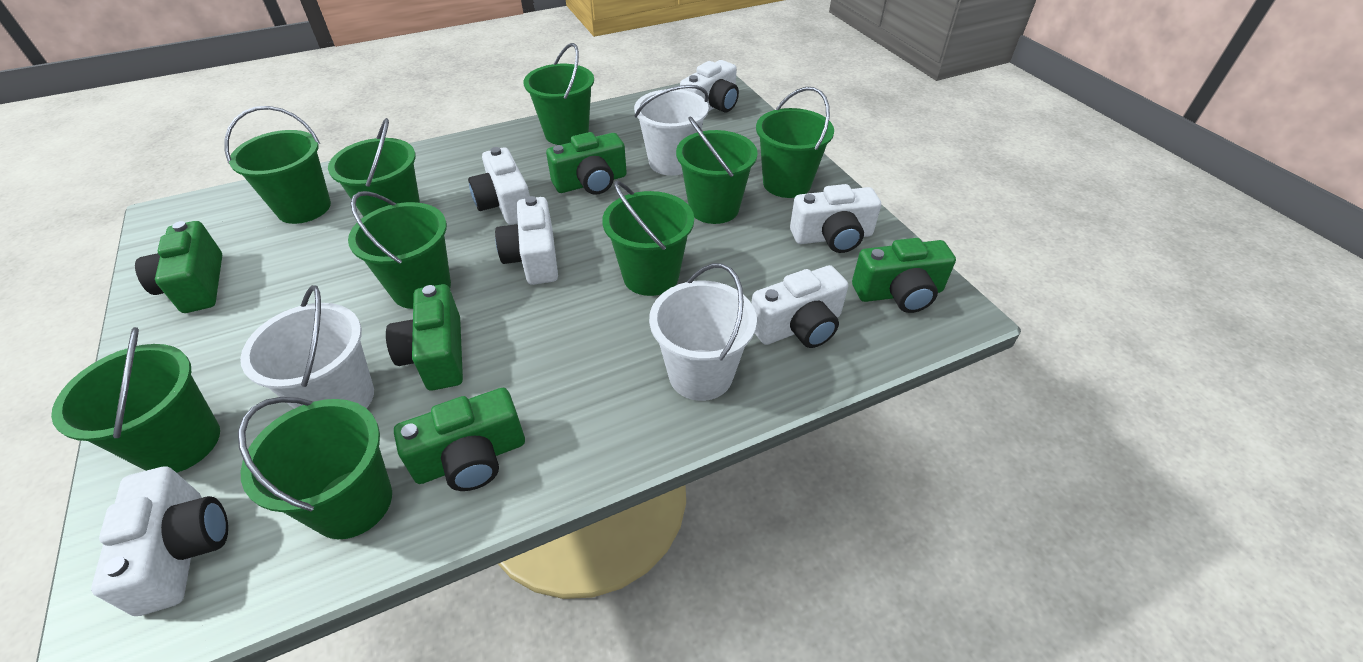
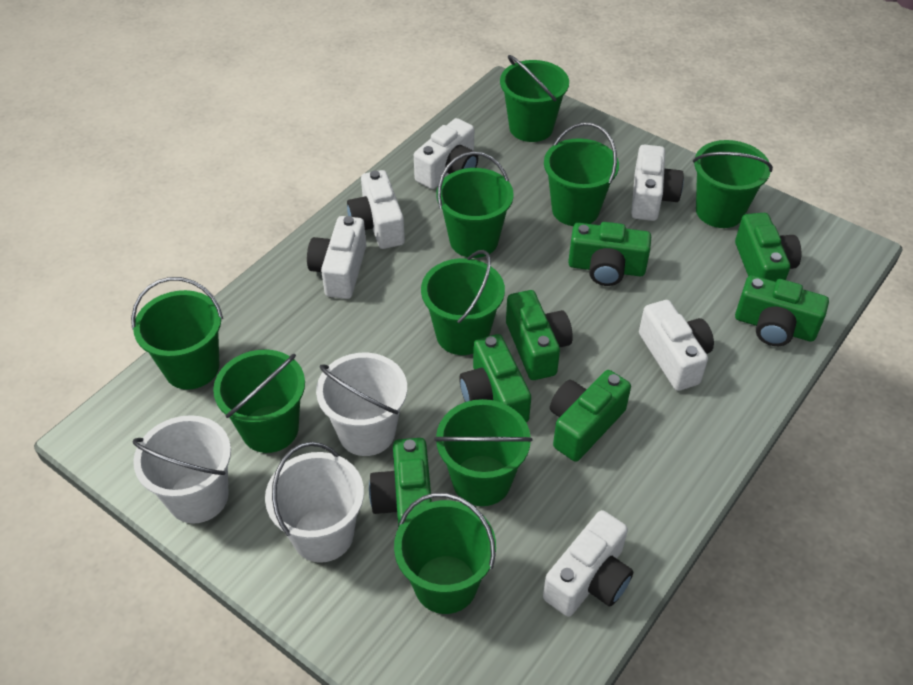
green camera: [135,221,222,313] [386,284,463,390] [394,388,525,491] [546,132,627,195] [852,238,956,313] = 5 -> [369,438,432,528] [459,334,531,422] [506,290,573,380] [550,370,631,462] [568,222,651,286] [735,213,801,282] [735,275,829,346] = 7

